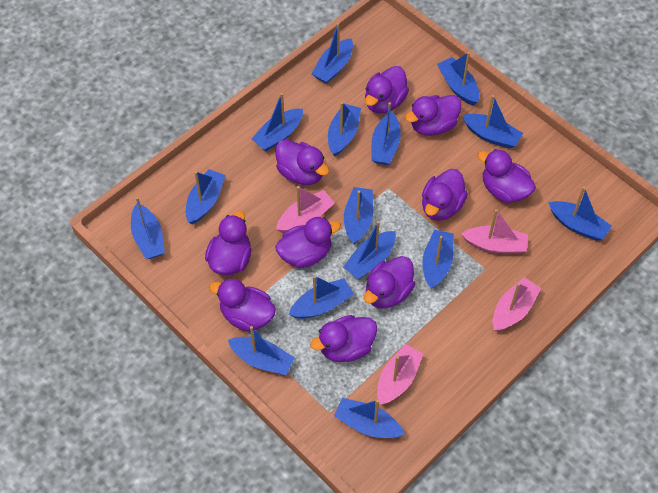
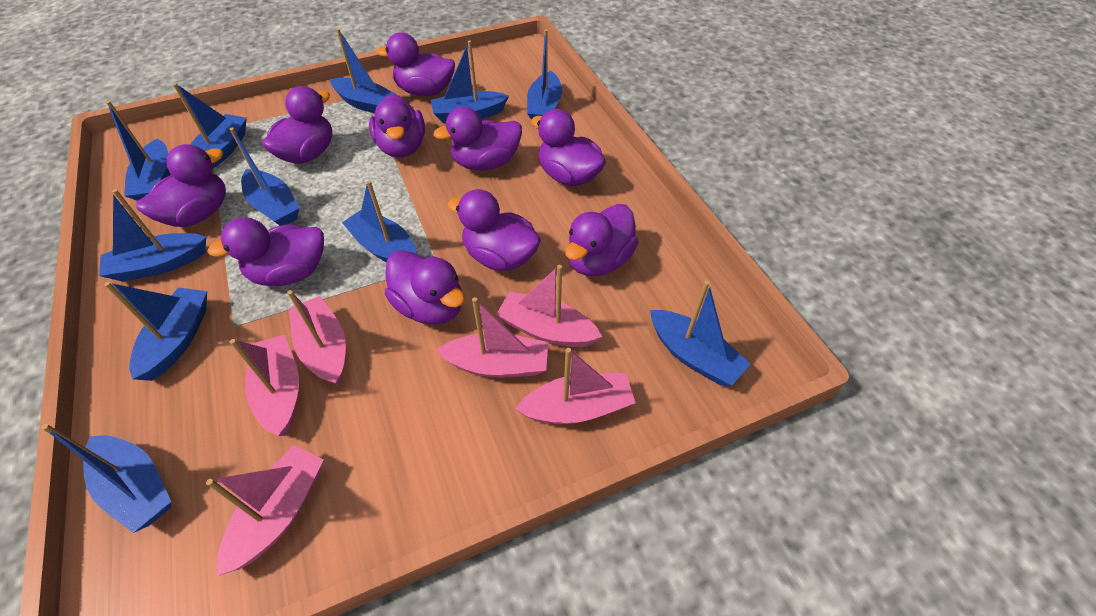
blue boat: [131,197,165,259] [186,169,226,224] [228,326,295,375] [252,93,303,151] [289,276,354,319] [312,23,353,84] [328,102,361,156] [334,398,405,438] [343,221,396,279] [344,187,373,244] [372,102,401,165] [422,230,454,289] [437,52,480,106] [462,95,523,149] [548,187,611,241] = 15 -> [41,424,171,533] [99,189,206,282] [104,282,207,381] [106,101,170,201] [173,83,247,168] [230,127,299,226] [330,29,397,113] [342,180,416,262] [431,41,509,123] [527,29,562,120] [650,281,750,386] = 11
pink boat: [276,186,335,233] [377,344,423,405] [461,209,528,254] [493,277,541,331] = 4 -> [206,445,324,576] [230,335,299,436] [287,290,346,385] [436,297,548,378] [496,265,602,347] [515,348,635,424] = 6

